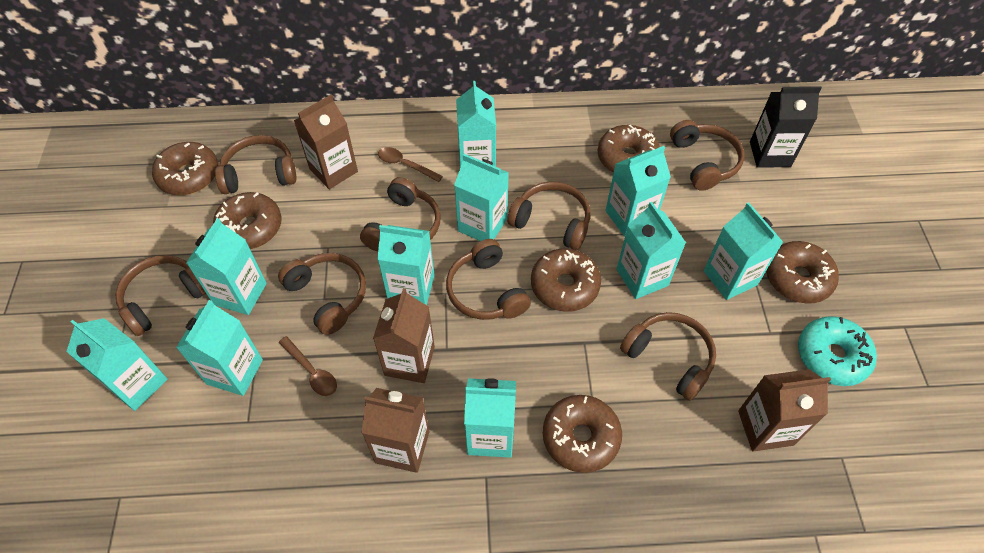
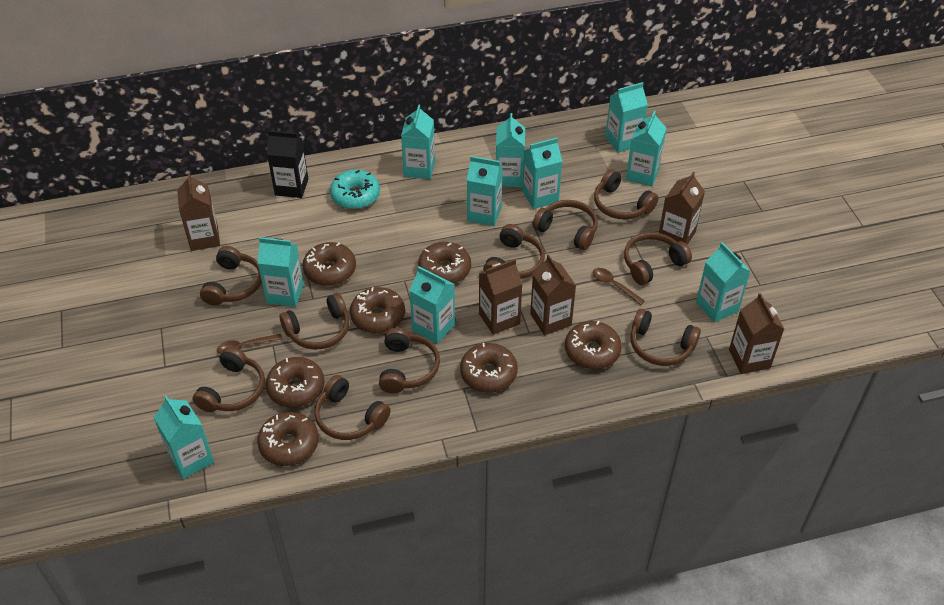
brown carton: [294,95,358,189] [362,388,429,473] [373,288,435,383] [738,369,831,452] = 4 -> [177,173,220,251] [479,259,522,335] [530,255,576,335] [659,172,705,245] [729,293,784,374] = 5
brown donut: [152,142,218,195] [213,192,281,249] [531,248,601,312] [543,395,622,473] [598,125,660,173] [766,241,839,303] = 6 -> [257,412,319,466] [266,357,325,408] [302,242,356,286] [350,287,405,333] [418,242,471,284] [460,343,518,393] [565,321,622,369] = 7
brown headphones: [115,255,206,336] [215,135,296,194] [278,253,366,335] [360,177,440,252] [446,239,531,320] [507,182,590,250] [620,312,716,401] [670,120,744,191] = 8 -> [193,347,265,412] [200,246,262,306] [279,293,349,350] [315,375,391,440] [379,327,440,394] [483,224,545,279] [533,200,598,250] [594,169,659,220] [624,232,692,285] [630,309,701,366] = 10

